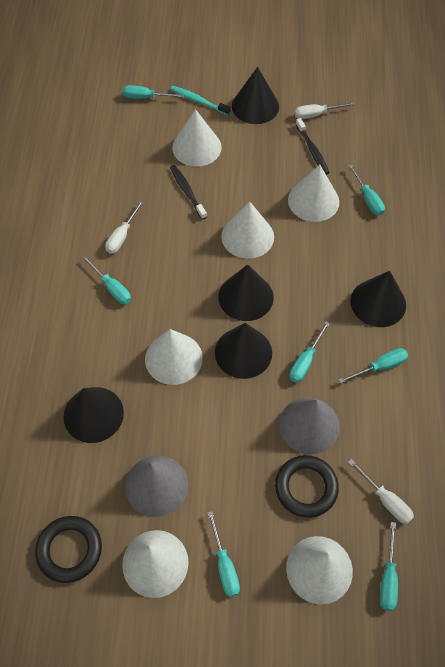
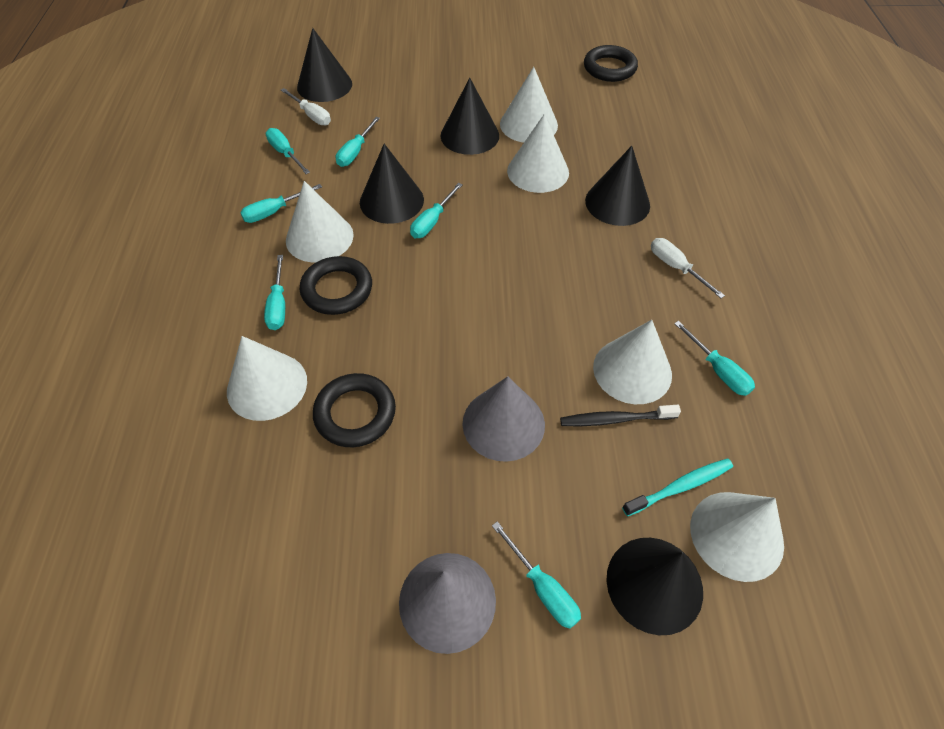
black ring: [35,516,102,583] [275,455,339,518] = 2 -> [300,256,372,315] [313,373,396,447] [584,45,638,82] = 3
black toothbrush: [170,165,207,220] [296,118,330,175] = 2 -> [560,405,681,426] = 1
white screwdriver: [105,200,144,253] [294,102,356,119] [348,459,414,524] = 3 -> [281,88,331,126] [651,238,725,298] = 2

